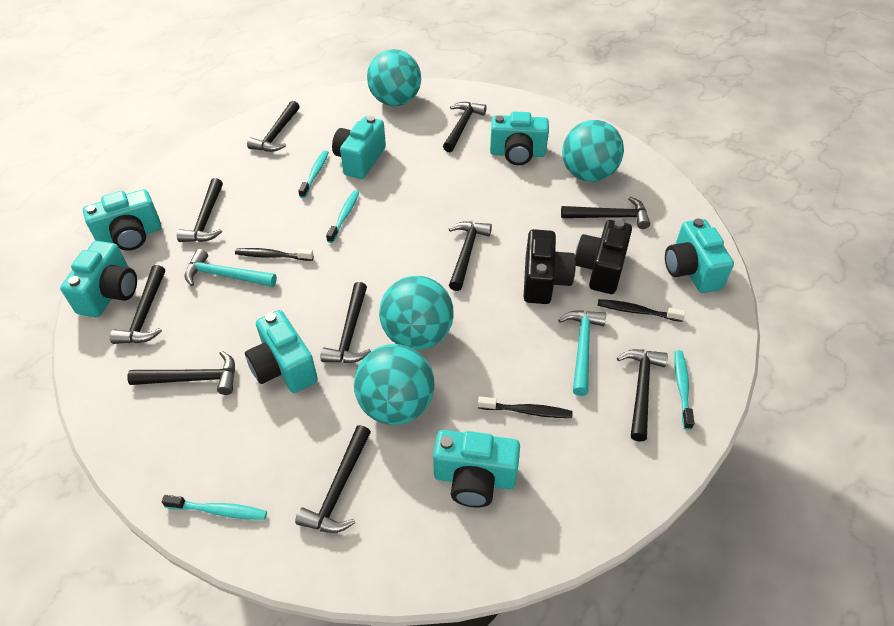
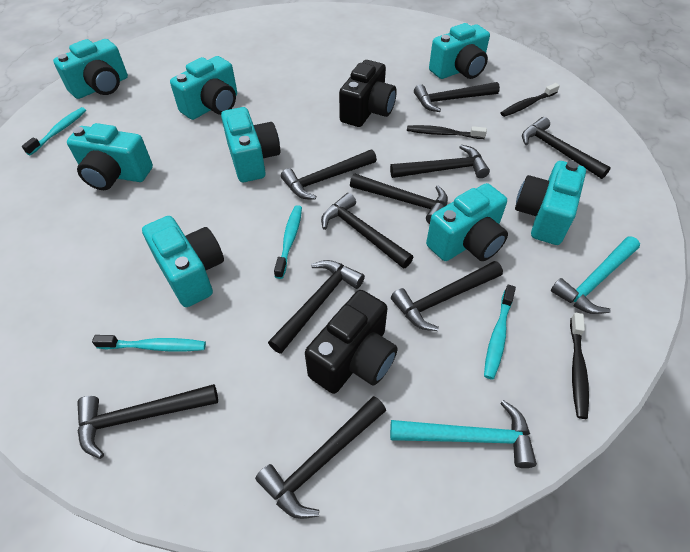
turquoise ball: [354,344,434,425] [367,49,421,106] [379,276,454,350] [562,120,624,182] = 4 -> none = 0
turquoise camera: [60,241,137,317] [83,189,162,251] [245,310,318,393] [332,116,386,179] [433,430,520,508] [490,112,549,165] [665,218,734,293] = 7 -> [53,39,128,99] [67,123,153,190] [142,216,224,307] [170,56,237,120] [221,107,280,182] [426,183,508,261] [429,23,490,79] [515,161,586,245] = 8

